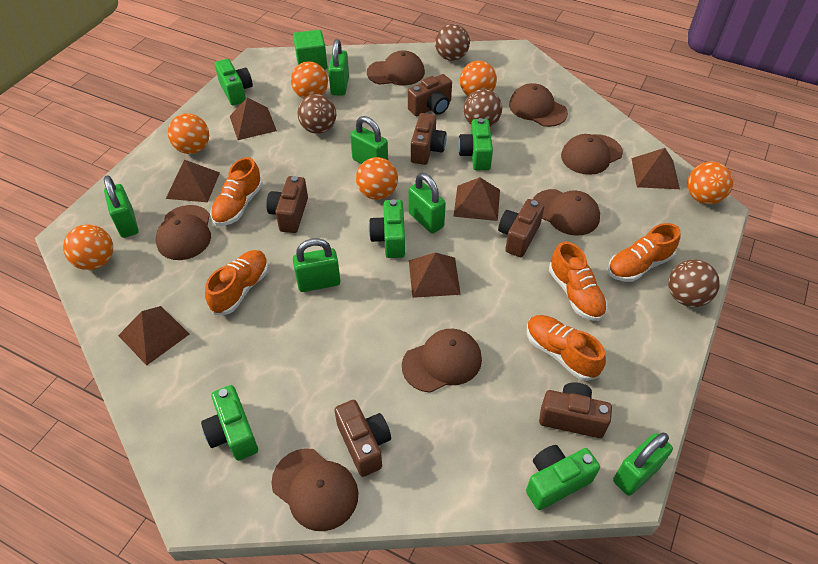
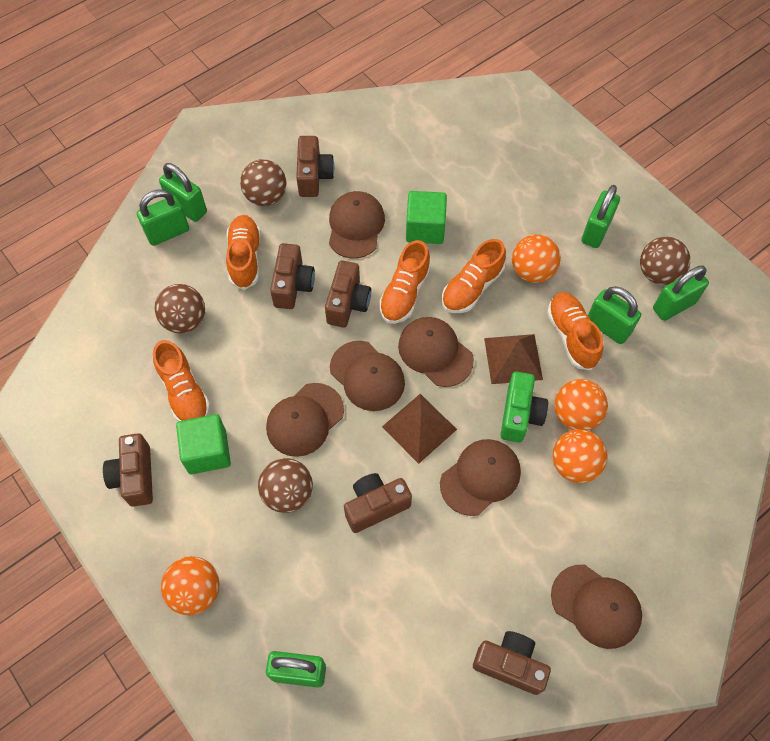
brown cap: [156,205,211,260] [271,448,359,531] [367,50,425,85] [402,329,482,393] [509,83,568,127] [533,189,600,236] [561,134,623,175] = 7 -> [266,383,344,457] [329,191,385,258] [330,341,405,411] [398,317,474,387] [440,439,521,516] [551,565,642,649] = 6
brown pyramid: [118,306,189,366] [166,160,220,202] [230,98,277,140] [409,252,461,298] [453,177,500,221] [631,148,680,189] = 6 -> [382,394,457,464] [484,334,543,384] = 2
green camera: [201,385,258,461] [215,59,253,105] [369,199,405,258] [458,118,493,170] [526,445,600,510] = 5 -> [500,372,548,443] = 1
green cube: [293,30,327,69] = 1 -> [176,414,231,474] [406,191,447,244] = 2
orange ball: [63,225,113,270] [168,113,209,154] [291,61,328,99] [356,157,398,200] [460,61,497,96] [687,162,733,204] = 6 -> [161,556,220,615] [512,235,561,283] [552,429,607,483] [554,379,608,430] = 4

